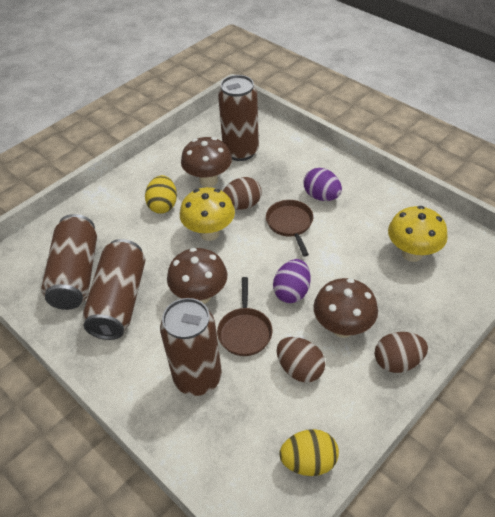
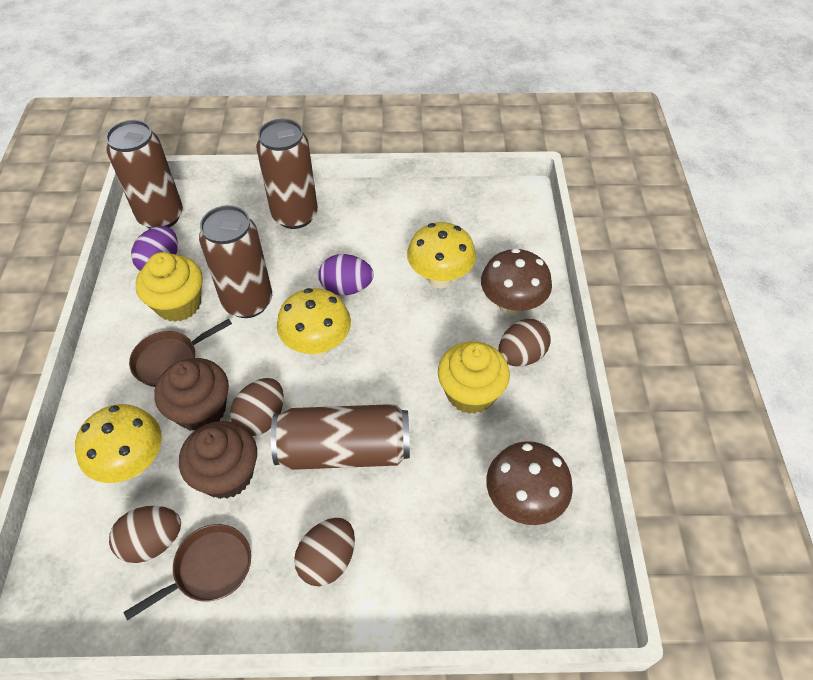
brown cupcake: none = 0 -> [154,358,229,431] [179,421,257,499] = 2
brown egg: [223,177,262,210] [277,337,325,383] [375,332,428,373] = 3 -> [109,506,181,563] [230,378,284,436] [294,518,355,586] [499,319,551,367] = 4
brown mushroom: [167,248,227,304] [181,137,232,187] [314,278,378,338] = 3 -> [481,248,552,316] [486,441,573,525] = 2
yellow cupcake: none = 0 -> [136,252,203,322] [438,341,510,414] = 2
yellow egg: [145,175,177,214] [280,429,339,476] = 2 -> none = 0
yellow mushroom: [180,187,235,241] [388,206,448,262] = 2 -> [75,404,162,483] [277,288,351,357] [407,222,476,288] = 3

